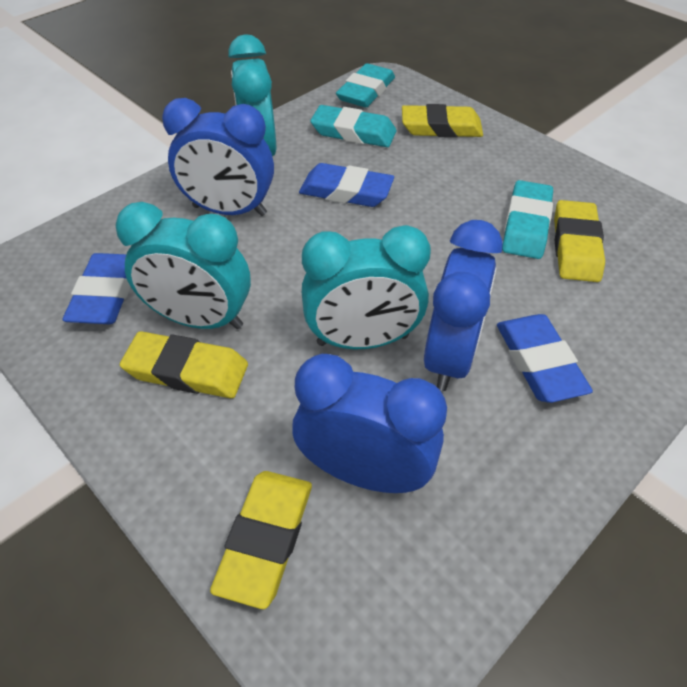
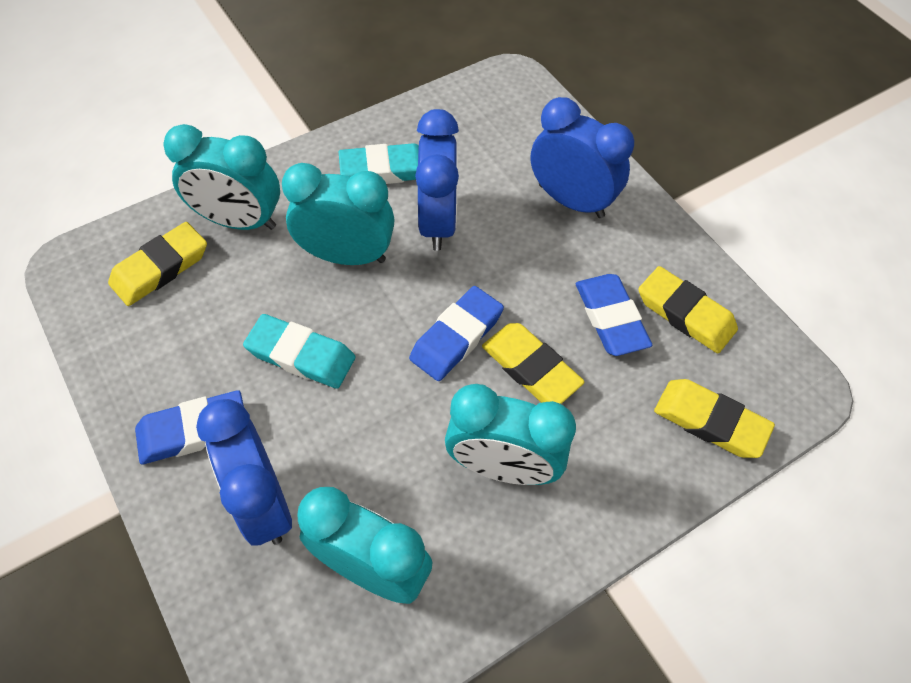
turquoise clock: [116,202,251,329] [228,34,276,156] [302,225,431,349] = 3 -> [163,124,280,230] [282,163,395,265] [298,487,432,604] [445,384,576,485] = 4
turquoise eraser: [310,105,396,147] [336,63,395,107] [502,180,553,259] = 3 -> [243,314,355,389] [339,143,419,184] = 2

